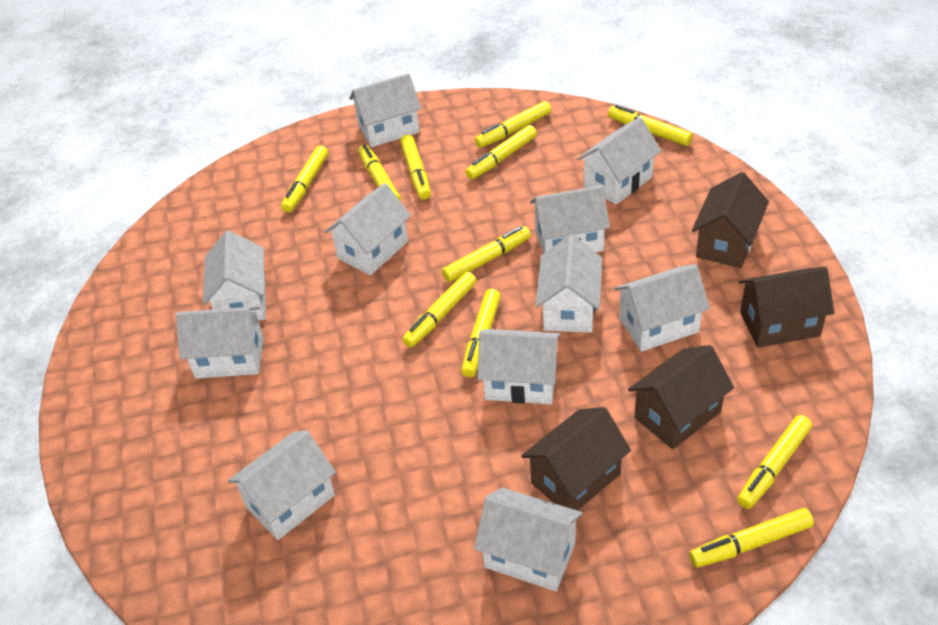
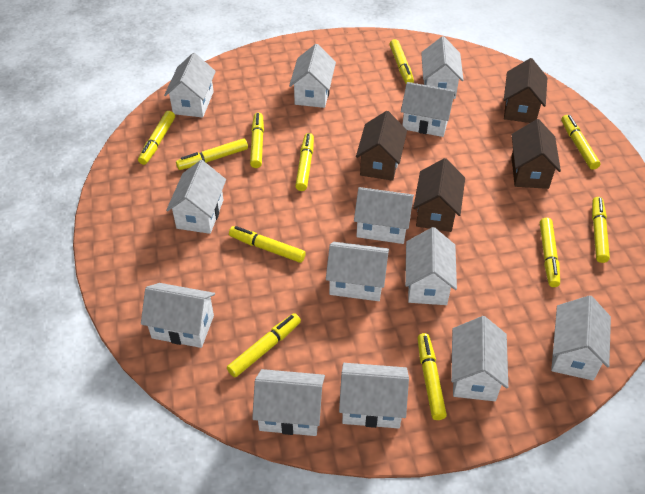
white house: [176,306,264,379] [203,230,266,321] [228,430,336,540] [325,183,411,275] [349,73,421,147] [474,488,583,591] [477,329,561,404] [530,185,610,254] [535,235,602,333] [577,117,661,205] [614,264,710,352] = 11 -> [141,283,215,348] [164,53,216,118] [166,160,226,234] [252,369,325,436] [289,44,336,108] [326,242,389,301] [339,363,409,429] [354,187,414,244] [401,82,455,137] [405,227,457,305] [421,36,464,99] [451,316,508,401] [551,295,611,380] = 13

